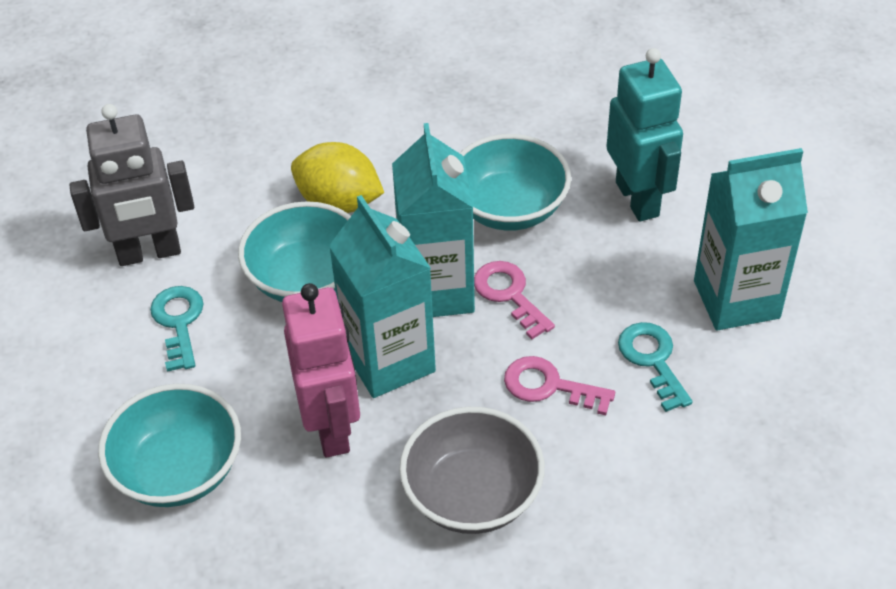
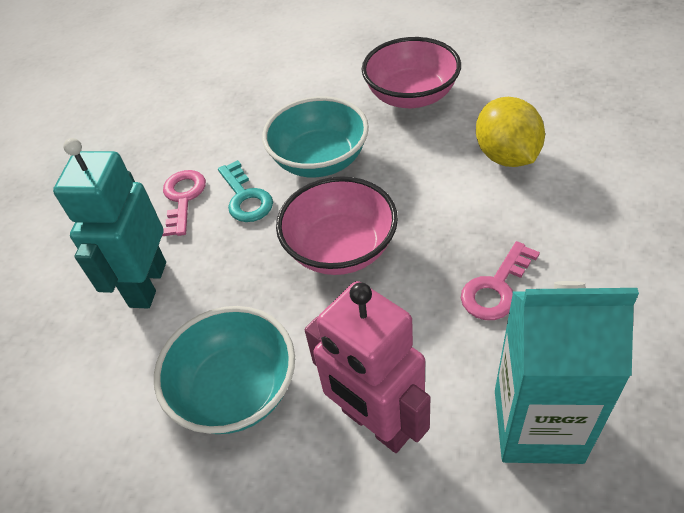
grey bowl: [399,407,545,534] = 1 -> none = 0
grey robot: [69,104,194,266] = 1 -> none = 0
pink bowl: none = 0 -> [276,176,398,275] [362,37,461,108] = 2
turquoise bowl: [98,384,241,507] [238,201,351,302] [460,134,571,231] = 3 -> [154,306,295,434] [262,96,369,177] = 2
turquoise carton: [329,195,436,398] [392,123,475,317] [694,148,808,331] = 3 -> [495,281,639,464] = 1
turquoise key: [150,286,204,372] [618,322,693,412] = 2 -> [218,160,273,222] = 1

